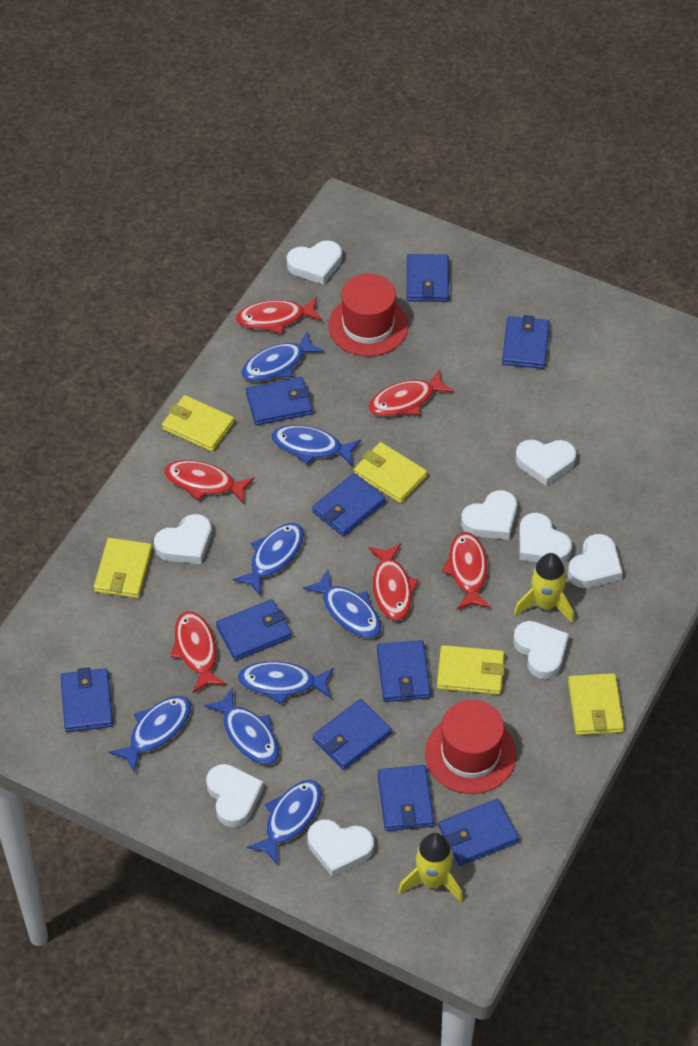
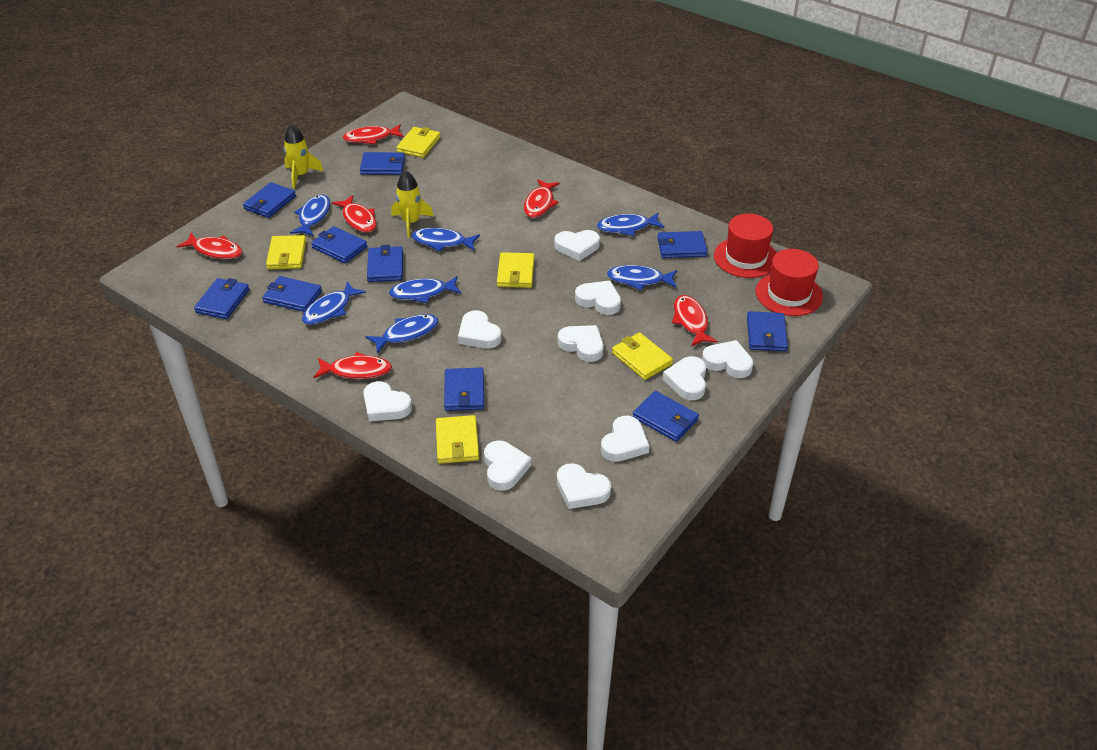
blue fish: [109,696,191,773] [204,688,279,765] [233,523,304,595] [238,661,334,704] [241,332,324,381] [247,780,322,866] [271,425,361,466] [303,570,381,638] = 8 -> [290,195,330,237] [302,281,366,325] [365,314,438,353] [389,276,461,303] [412,228,480,252] [597,213,664,236] [607,265,677,290] = 7
white heart: [154,514,212,564] [206,764,264,828] [287,240,342,284] [307,819,374,877] [461,490,517,540] [513,621,569,679] [515,439,576,486] [519,513,572,563] [568,534,623,588] = 9 -> [363,381,412,421] [458,310,501,348] [484,441,532,491] [554,230,600,261] [557,463,611,509] [558,325,604,362] [575,281,621,315] [601,416,650,462] [663,356,707,400] [702,340,753,378] = 10

